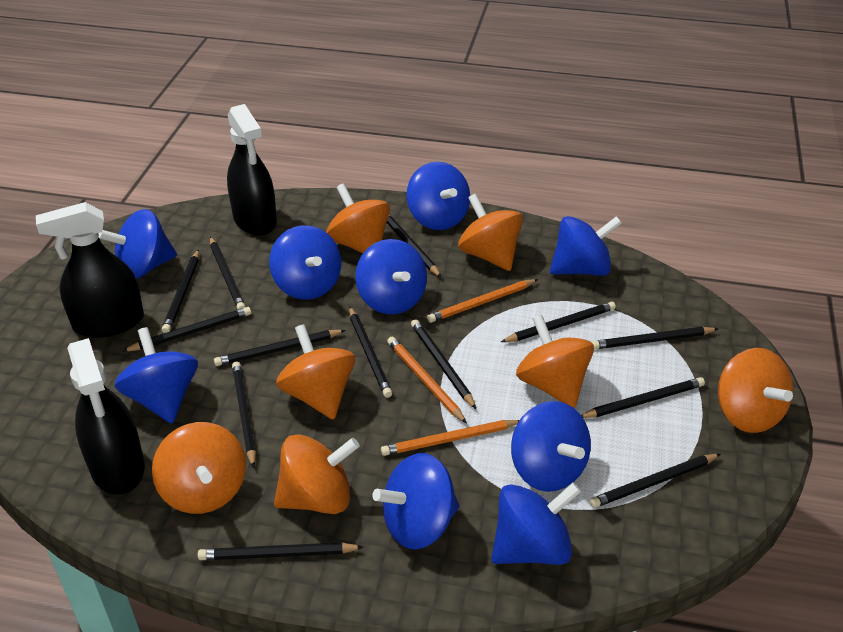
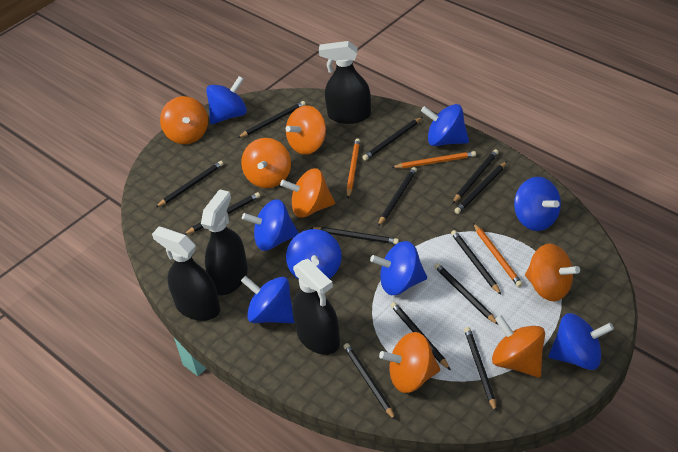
black spray bottle: [36,202,144,338] [68,338,145,495] [227,104,277,236] = 3 -> [152,226,220,321] [201,189,248,295] [292,259,340,355] [319,41,371,124] = 4
blue spinning top: [98,209,177,279] [114,327,198,424] [269,225,341,300] [356,239,427,314] [372,453,459,550] [407,162,470,230] [491,483,581,565] [511,401,591,492] [550,216,622,276] = 9 -> [206,76,247,124] [241,276,294,323] [242,199,299,251] [286,229,342,279] [370,241,427,295] [421,104,469,146] [514,177,561,231] [549,313,614,370] = 8

